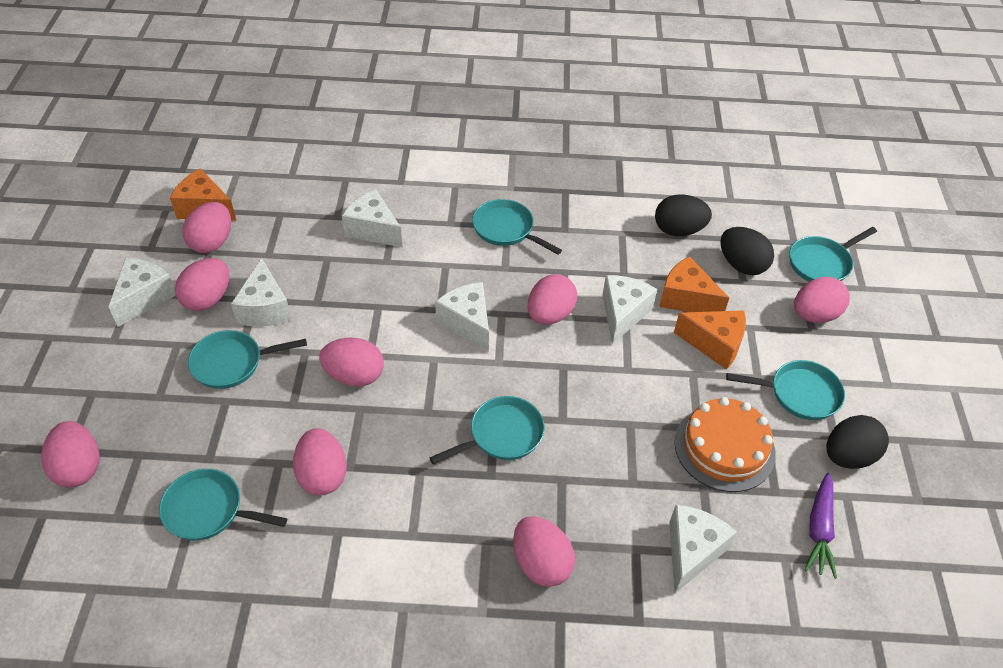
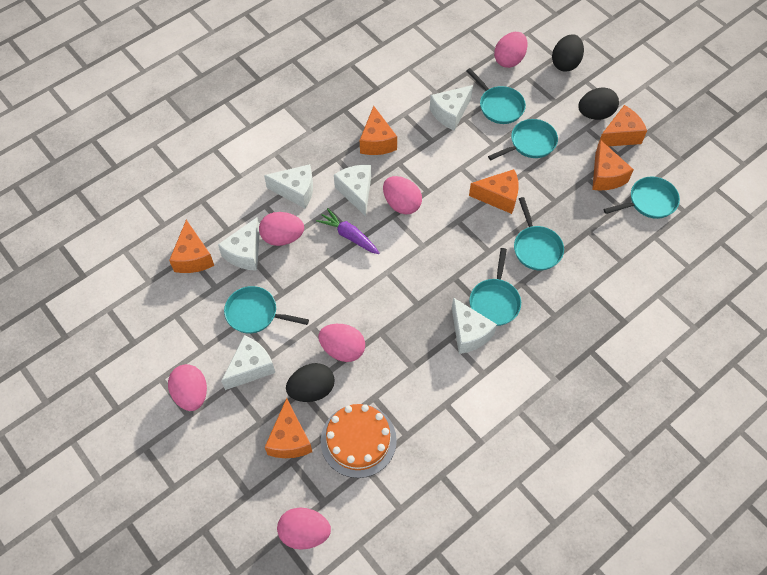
orange cheese: [170,168,237,221] [659,256,729,312] [674,310,746,370] = 3 -> [169,220,214,273] [265,398,312,458] [360,106,397,155] [469,169,519,214] [592,140,634,191] [597,105,647,147] = 6
pink egg: [41,421,99,487] [175,258,230,311] [182,202,231,253] [293,428,347,495] [319,338,384,386] [513,516,575,587] [528,274,577,325] [794,277,850,323] = 8 -> [168,364,207,411] [259,212,304,246] [277,508,331,550] [318,324,365,362] [383,176,422,215] [494,32,527,68] = 6

